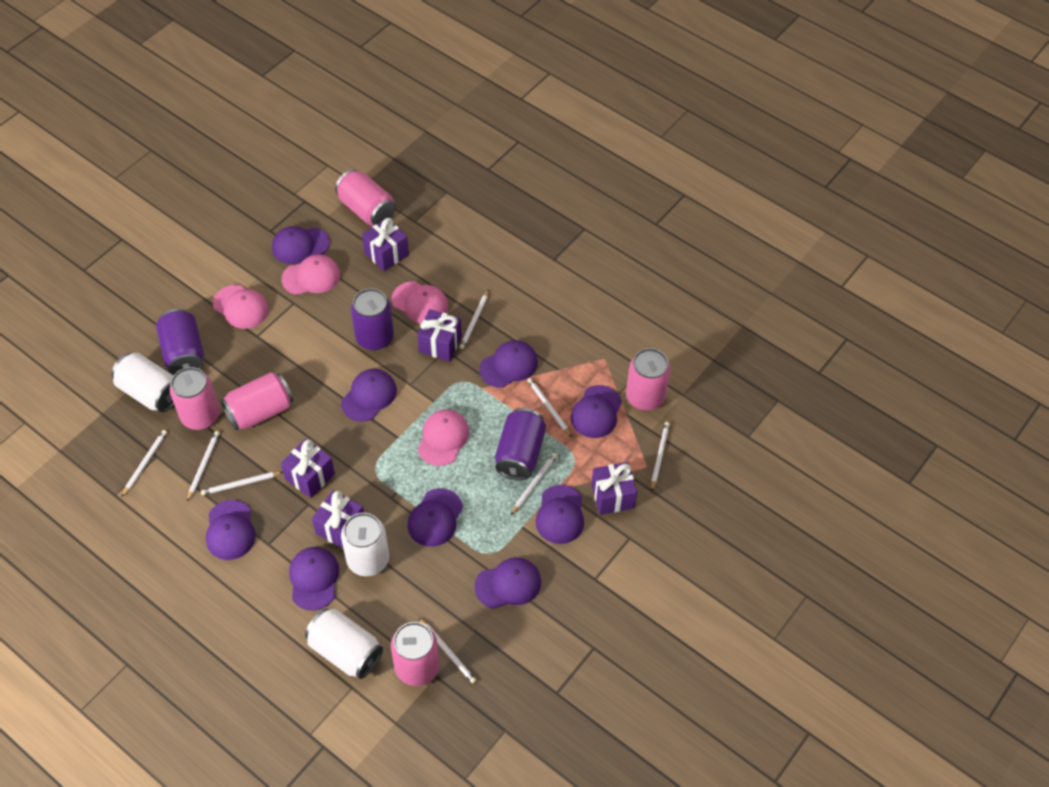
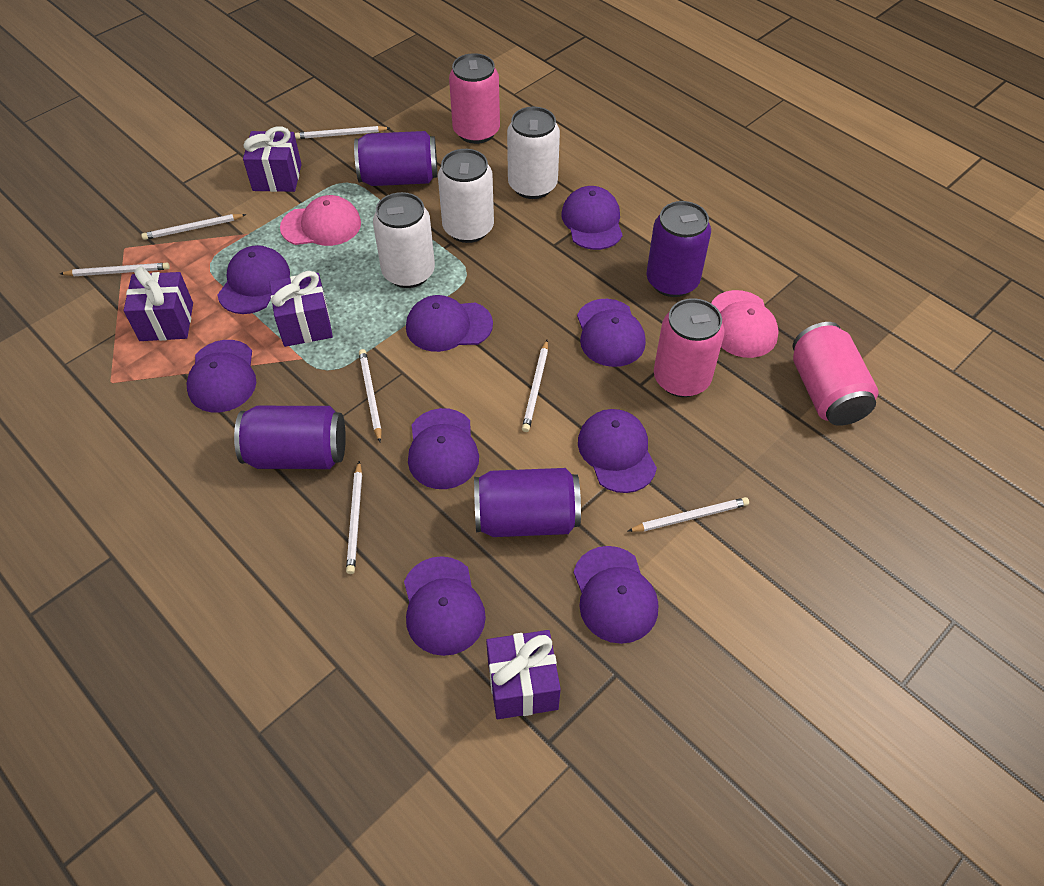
pink can: [170,367,220,430] [221,372,293,431] [335,169,395,226] [391,622,440,686] [626,348,671,410] = 5 -> [449,53,500,144] [654,298,724,397] [793,322,879,426] = 3
pink cap: [213,285,269,329] [281,254,340,295] [392,281,448,324] [418,409,469,466] = 4 -> [280,195,361,246] [711,290,779,358] = 2
purple can: [156,309,204,375] [351,288,394,350] [495,408,546,480] = 3 -> [234,406,346,469] [354,131,438,186] [474,468,581,537] [647,201,711,297] = 4
purple gift: [281,439,335,498] [312,490,364,549] [362,218,409,271] [417,309,462,362] [591,462,637,515] = 5 -> [124,266,193,341] [243,126,302,192] [269,271,333,347] [486,630,561,719] = 4
white pencil: [122,430,167,497] [187,431,220,502] [201,472,283,495] [419,618,476,684] [459,290,489,349] [511,453,557,515] [527,378,572,437] [651,422,670,491] = 8 -> [60,263,170,276] [141,214,247,240] [295,126,390,139] [346,461,362,574] [359,349,382,442] [522,340,548,432] [628,497,749,532] = 7

